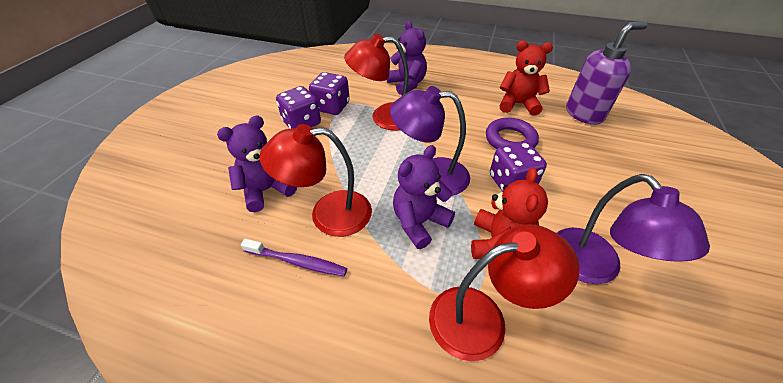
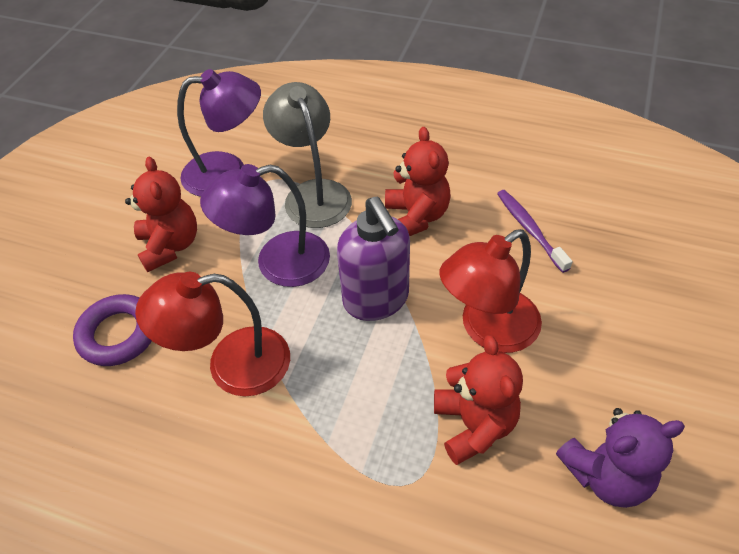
grey lamp: none = 0 -> [263,82,352,228] = 1
purple dice: [276,86,321,129] [309,72,350,115] [490,142,547,192] = 3 -> none = 0
purple teddy bear: [217,116,297,212] [387,21,427,95] [393,145,455,249] = 3 -> [556,408,685,508] = 1
red lamp: [260,124,372,237] [344,34,409,131] [429,224,579,361] = 3 -> [135,272,290,397] [439,229,542,353] = 2
red teddy bear: [471,167,548,259] [500,40,553,116] = 2 -> [125,157,197,272] [385,127,451,236] [434,335,523,465] = 3

